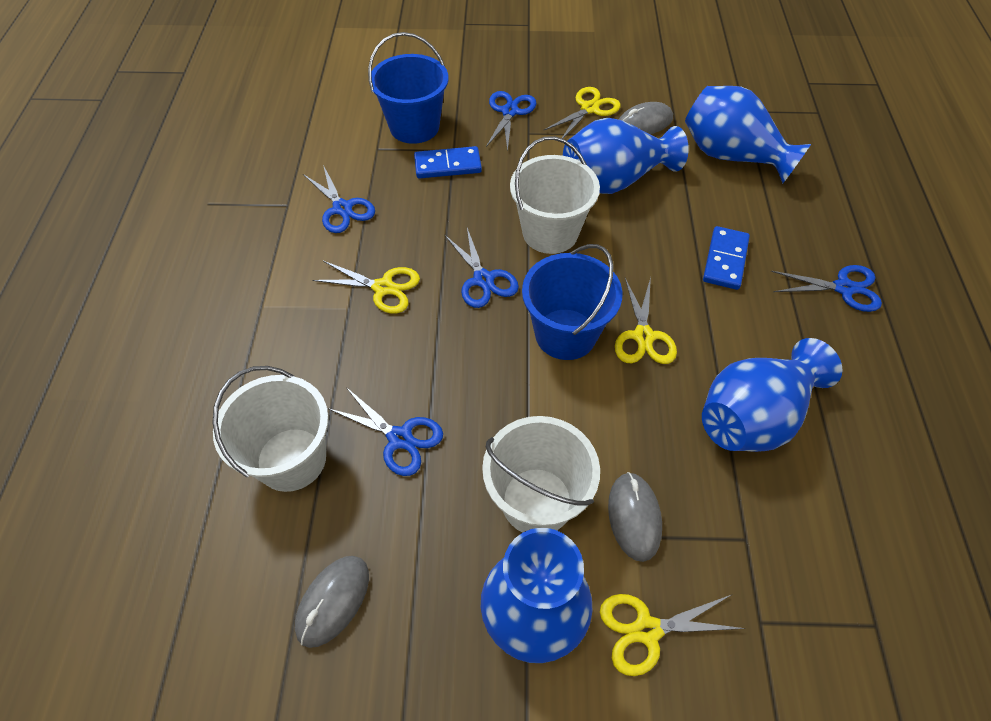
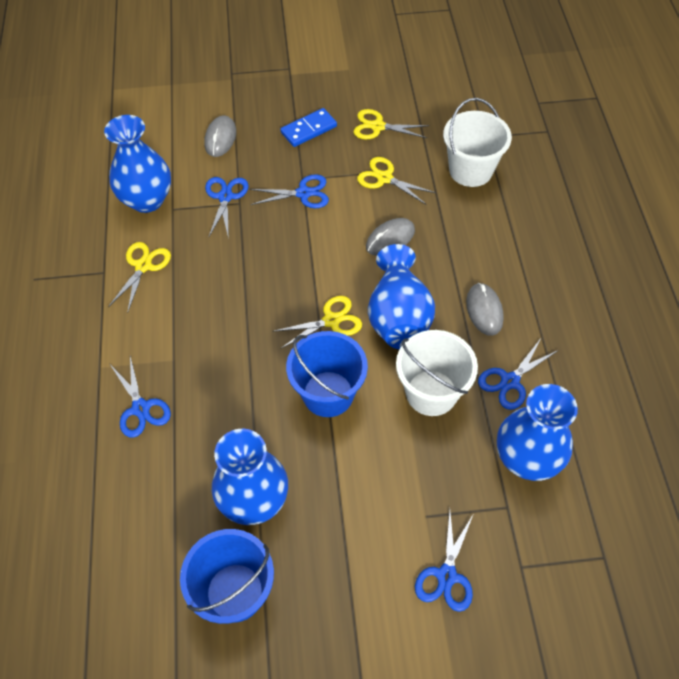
blue domino: [414,146,482,179] [703,226,750,290] = 2 -> [280,108,337,147] = 1
white bucket: [213,366,329,492] [482,416,600,533] [510,136,600,254] = 3 -> [396,330,478,416] [443,98,512,187] = 2

